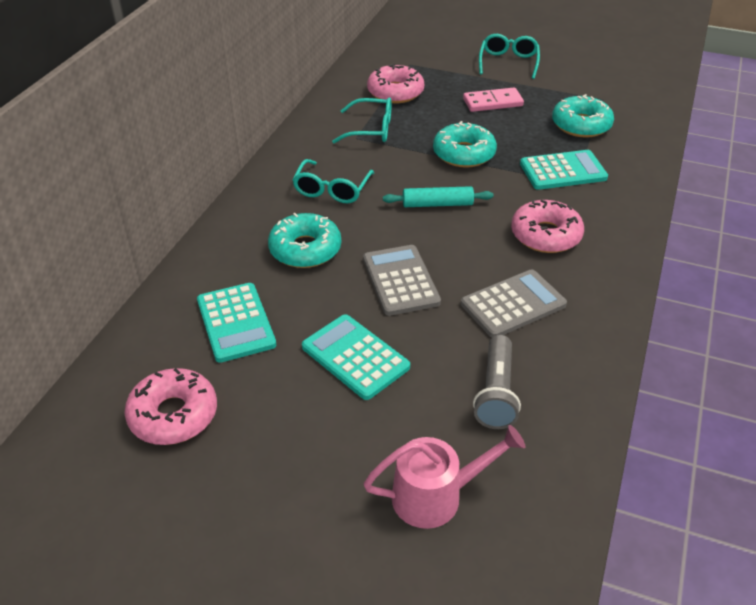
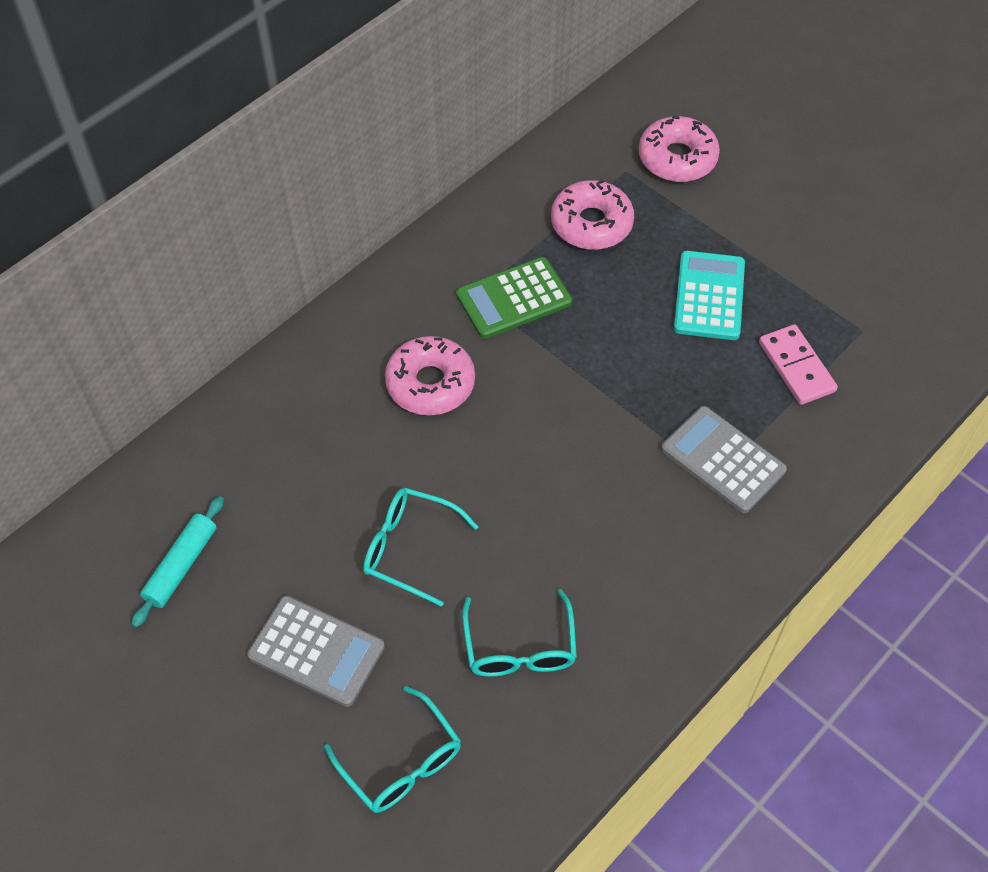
green calculator: none = 0 -> [456,257,572,339] = 1
grey flashlight: [473,335,521,429] = 1 -> none = 0
pink watering can: [363,425,525,529] = 1 -> none = 0
turquoise calculator: [197,283,276,363] [302,314,410,400] [520,150,608,190] = 3 -> [674,251,745,340] = 1
turquoise donut: [268,213,341,268] [433,121,497,168] [552,94,614,138] = 3 -> none = 0

